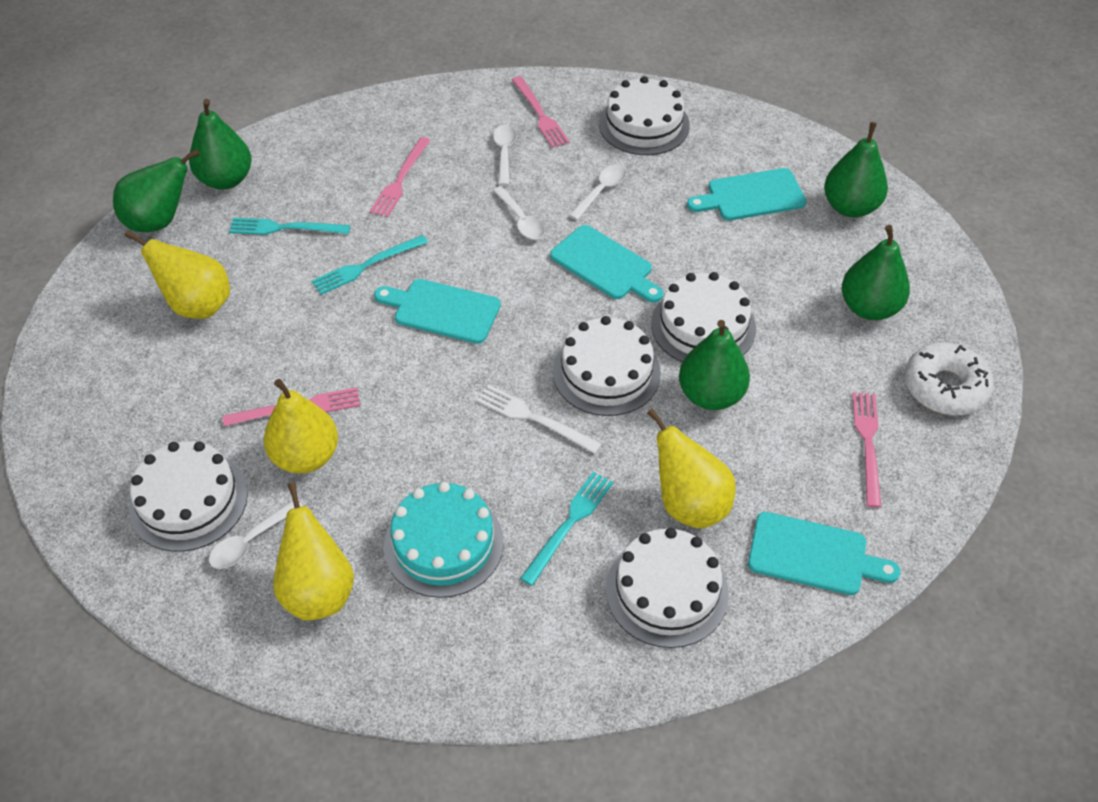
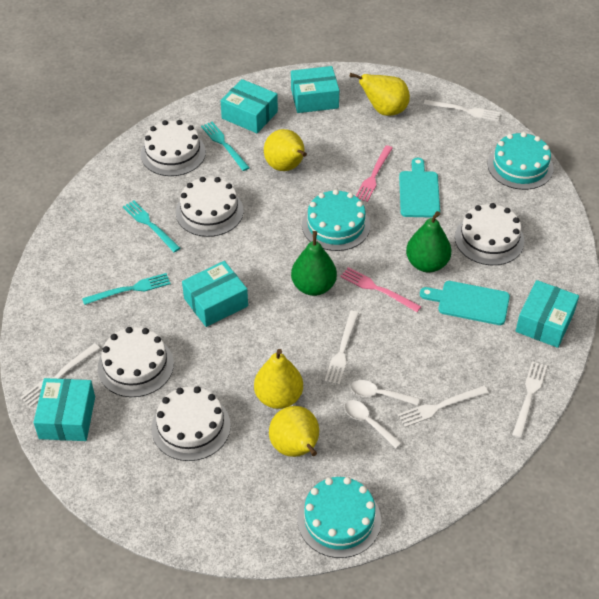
green pear: [113,149,200,232] [189,99,252,190] [679,320,750,410] [824,122,888,217] [842,225,910,320] = 5 -> [291,231,337,296] [406,211,451,273] = 2
pink fork: [223,387,361,426] [370,137,431,217] [512,76,570,148] [852,392,881,508] = 4 -> [340,267,421,312] [356,145,393,202] = 2
turquoise box: none = 0 -> [33,378,95,441] [182,261,248,327] [221,79,278,133] [291,66,339,113] [516,280,579,348] = 5
turquoise cake: [384,482,504,598] = 1 -> [297,477,381,558] [302,189,370,251] [487,132,554,190] = 3
turquoise cutting board: [374,279,501,344] [550,225,663,303] [687,168,806,220] [748,512,900,595] = 4 -> [399,158,440,218] [420,281,510,325] = 2
white donut: [905,342,994,415] = 1 -> none = 0
white fork: [476,385,602,454] = 1 -> [20,343,100,407] [324,311,359,385] [398,386,488,427] [424,100,501,122] [512,361,547,438] = 5
white spoon: [209,500,302,569] [493,125,517,186] [493,186,545,239] [569,165,626,220] = 4 -> [344,400,402,448] [351,380,419,405] = 2

